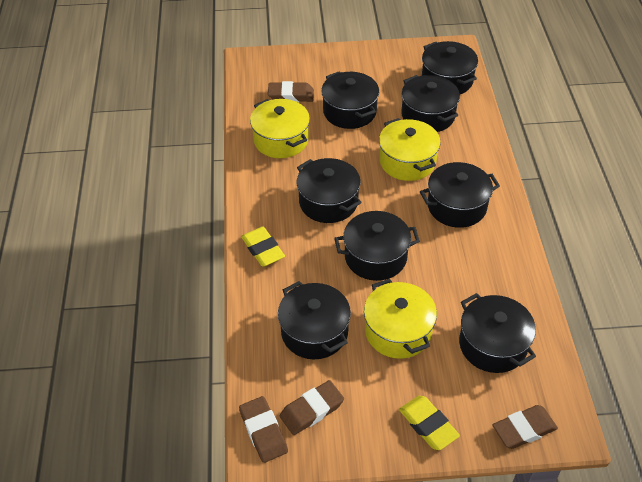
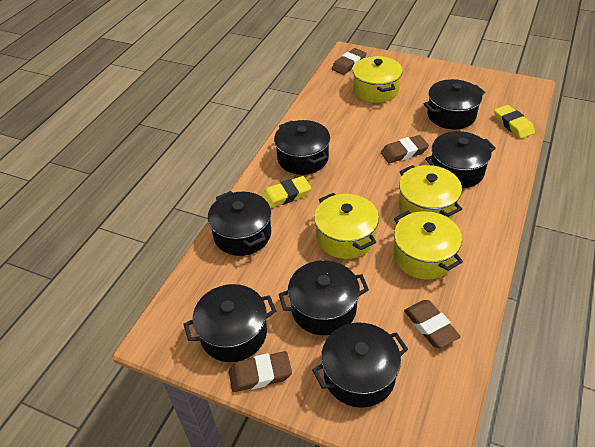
black pot: [278,281,351,359] [297,158,362,223] [321,71,379,129] [334,211,420,281] [401,75,460,132] [420,162,500,228] [422,41,478,94] [459,293,536,373] = 8 -> [184,284,276,362] [208,191,271,256] [274,120,330,175] [279,260,369,335] [312,323,408,408] [424,79,485,129] [425,131,496,188] = 7
yellow pot: [250,99,310,158] [364,279,437,359] [379,118,441,181] = 3 -> [314,193,379,259] [353,56,403,103] [393,211,463,280] [398,165,462,219] = 4

